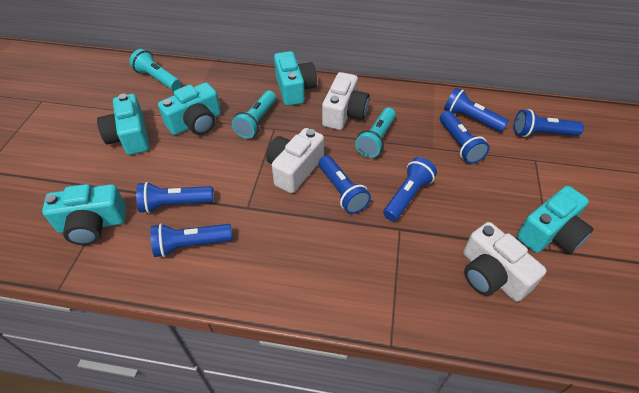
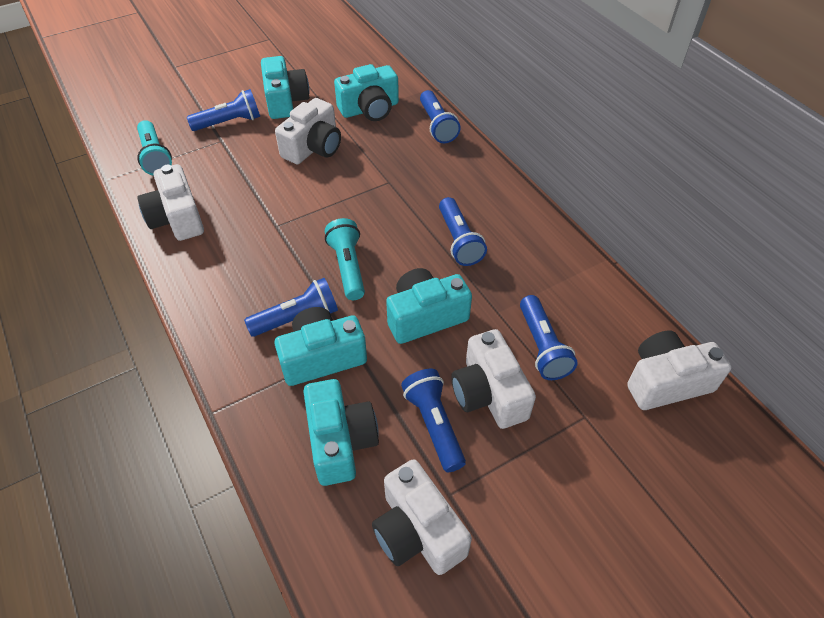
blue flashlight: [136,182,214,213] [150,223,232,257] [318,155,371,214] [383,157,437,221] [440,111,490,164] [444,88,509,132] [514,109,584,137] = 7 -> [187,89,260,131] [244,278,338,337] [401,369,466,472] [420,90,461,143] [439,197,487,266] [520,295,578,380] = 6
turquoise flashlight: [129,49,181,90] [232,90,276,139] [355,108,396,158] = 3 -> [137,120,172,176] [325,218,365,300] = 2
white camera: [266,128,324,193] [322,72,370,130] [463,222,547,302] = 3 -> [137,164,204,241] [275,98,341,164] [372,459,472,575] [451,329,536,429] [627,330,732,410] = 5

